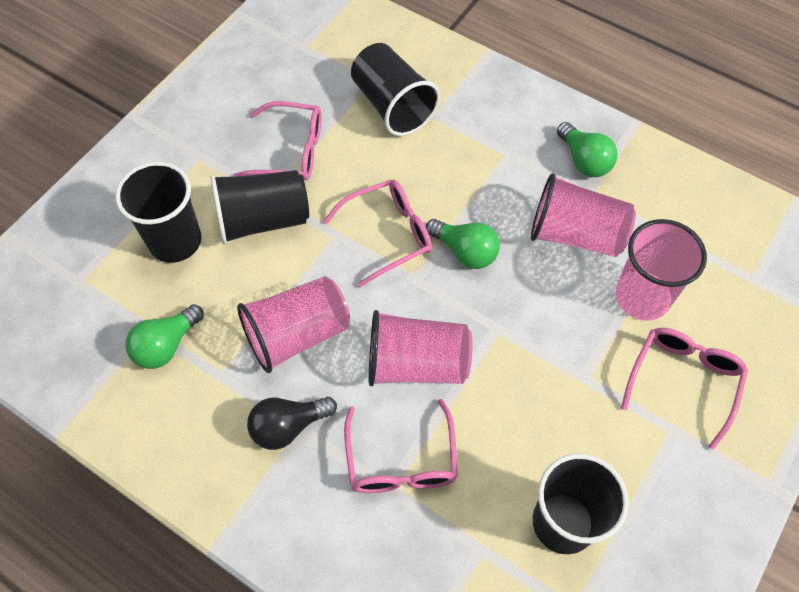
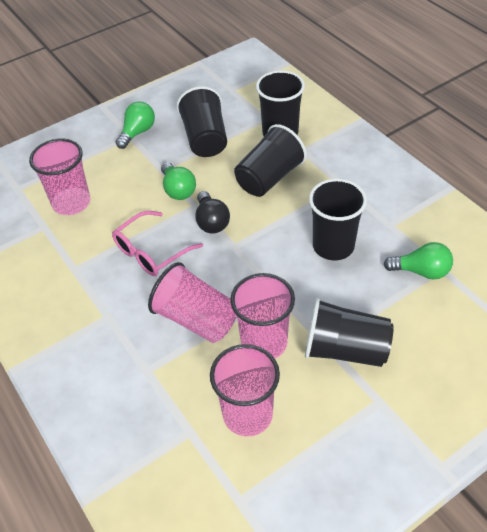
black cup: [115,162,202,263] [210,170,309,245] [351,43,440,136] [533,453,629,554] = 4 -> [176,86,227,157] [234,124,307,197] [256,70,305,136] [305,298,394,367] [309,179,367,260] = 5
pink glasses: [233,101,322,180] [324,179,432,287] [344,399,458,493] [621,328,748,450] = 4 -> [112,211,203,276] = 1

